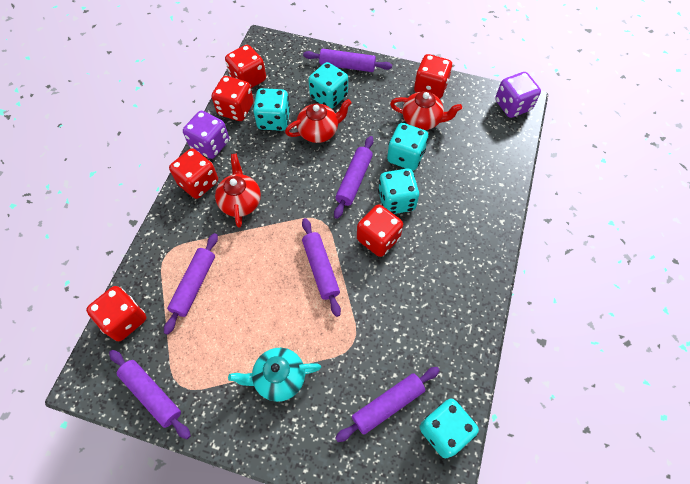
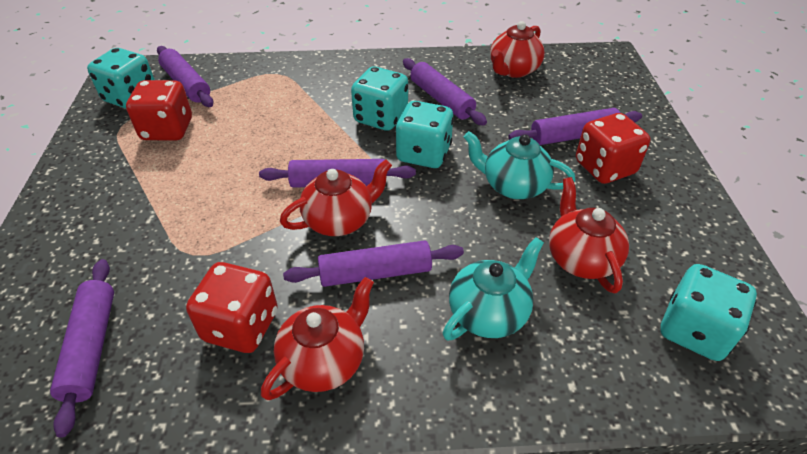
purple dice: [183,111,229,159] [495,72,541,118] = 2 -> none = 0
red dice: [86,286,146,341] [169,148,218,199] [212,76,254,121] [225,45,266,88] [357,204,403,257] [414,54,453,99] = 6 -> [126,80,192,140] [186,262,278,353] [576,113,650,184] = 3
red teapot: [215,154,261,227] [285,99,352,143] [390,91,462,130] = 3 -> [261,277,374,400] [280,159,392,236] [490,21,545,78] [549,177,629,294] = 4
turquoise dice: [253,88,290,131] [308,62,348,109] [378,169,419,214] [387,123,428,170] [420,399,479,458] = 5 -> [87,48,155,109] [351,66,408,131] [395,101,454,168] [660,264,757,361] = 4
turquoise teapot: [228,348,321,402] = 1 -> [443,237,544,340] [464,131,575,199] = 2

